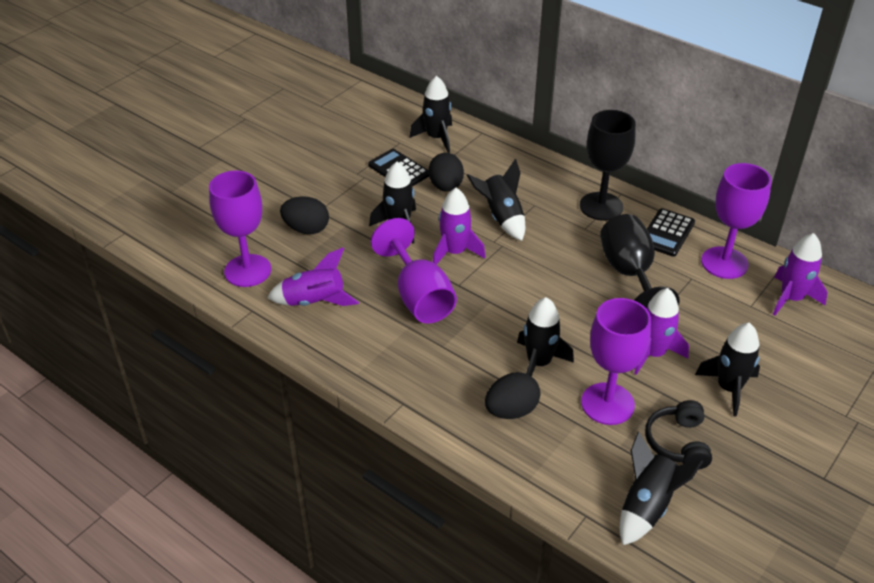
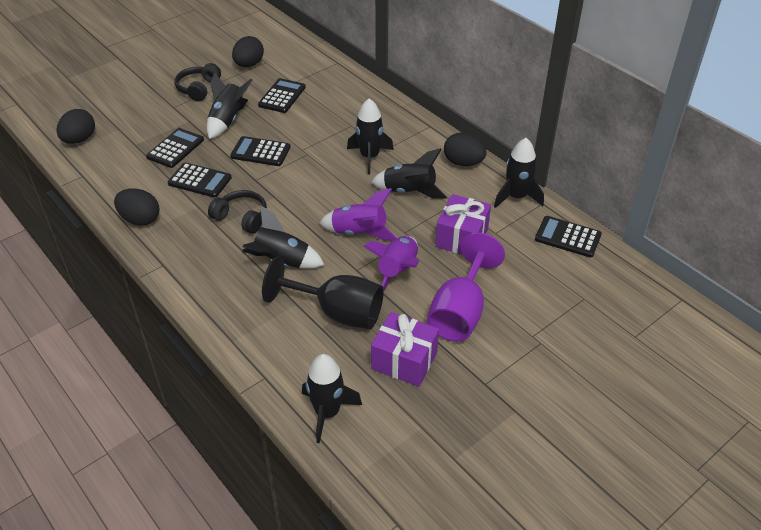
black calculator: [368,149,429,186] [647,208,695,257] = 2 -> [146,128,204,168] [168,162,232,198] [230,136,291,166] [258,78,306,113] [535,216,602,258] = 5
black egg: [280,196,329,234] [428,153,464,192] [485,372,540,419] = 3 -> [57,109,95,144] [114,189,160,226] [232,36,264,67] [444,133,487,166] = 4
black goblet: [580,110,636,221] [600,214,680,308] = 2 -> [262,257,384,329] = 1
black headphones: [645,400,712,470] = 1 -> [174,63,221,101] [208,190,267,234] = 2
purple gift: none = 0 -> [371,312,439,387] [435,194,491,255] = 2
purple goblet: [209,170,271,287] [371,218,457,323] [581,298,651,425] [701,163,772,279] = 4 -> [427,232,505,342] = 1
purple rocket: [267,248,359,306] [433,188,485,265] [634,288,689,375] [773,233,827,316] = 4 -> [319,188,397,241] [364,236,419,290] = 2

